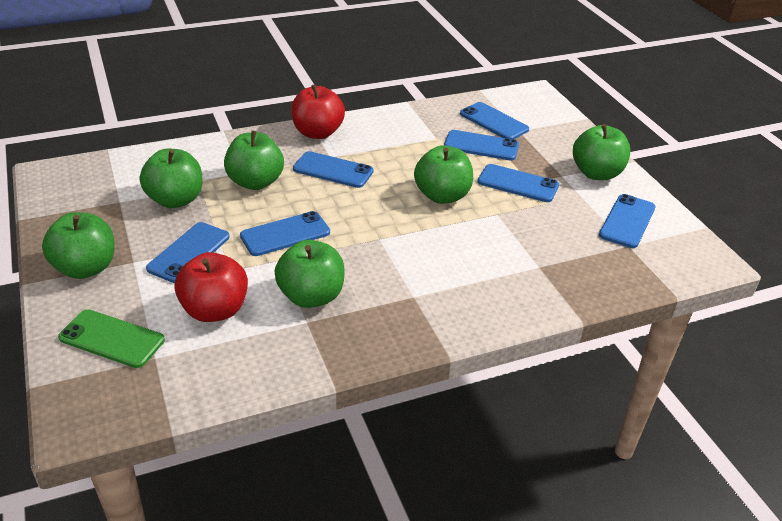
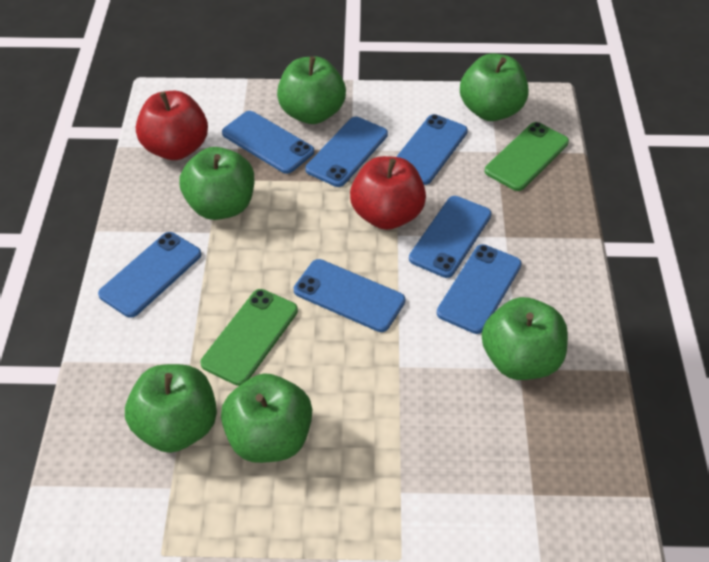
green phone: [58,309,165,368] = 1 -> [201,289,298,386] [485,122,569,191] = 2

